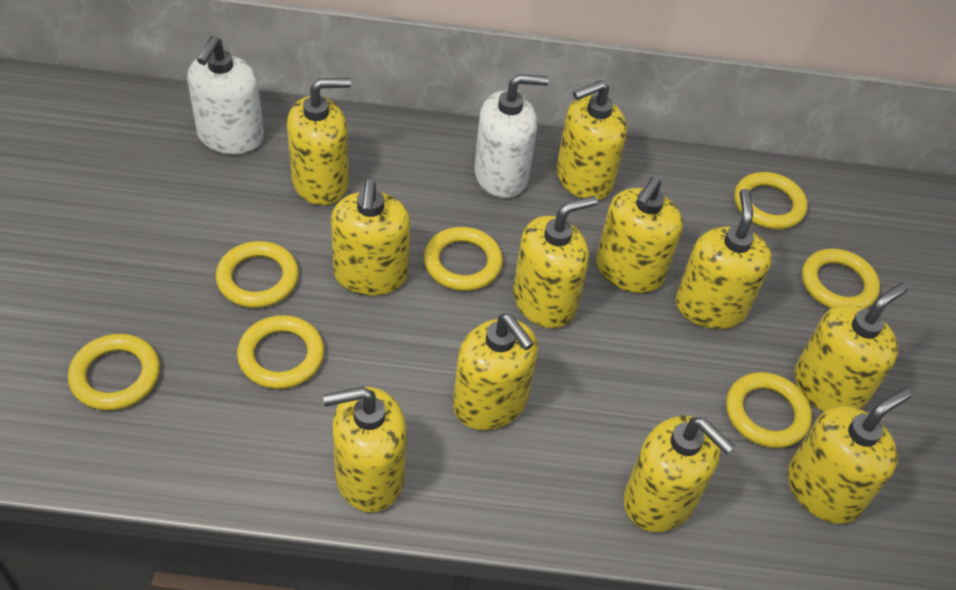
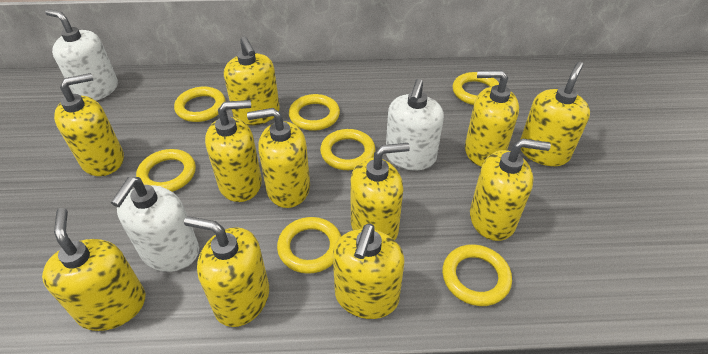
white soap dispenser: [187,36,264,155] [474,74,549,198] = 2 -> [45,9,118,101] [111,177,199,272] [386,79,444,170] = 3

